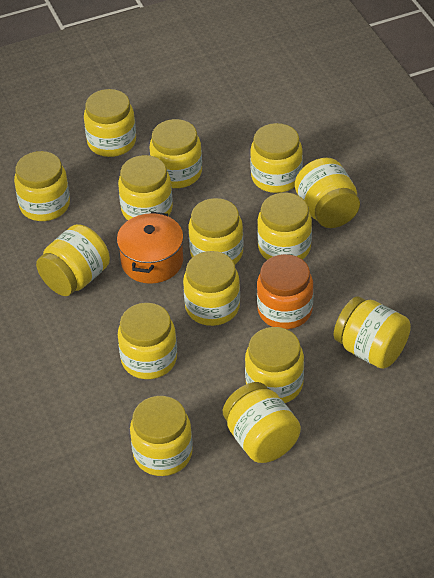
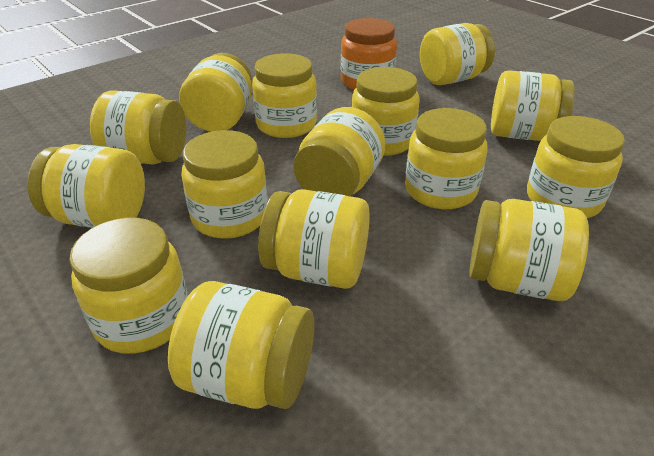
orange pot: [117,212,184,284] = 1 -> none = 0

